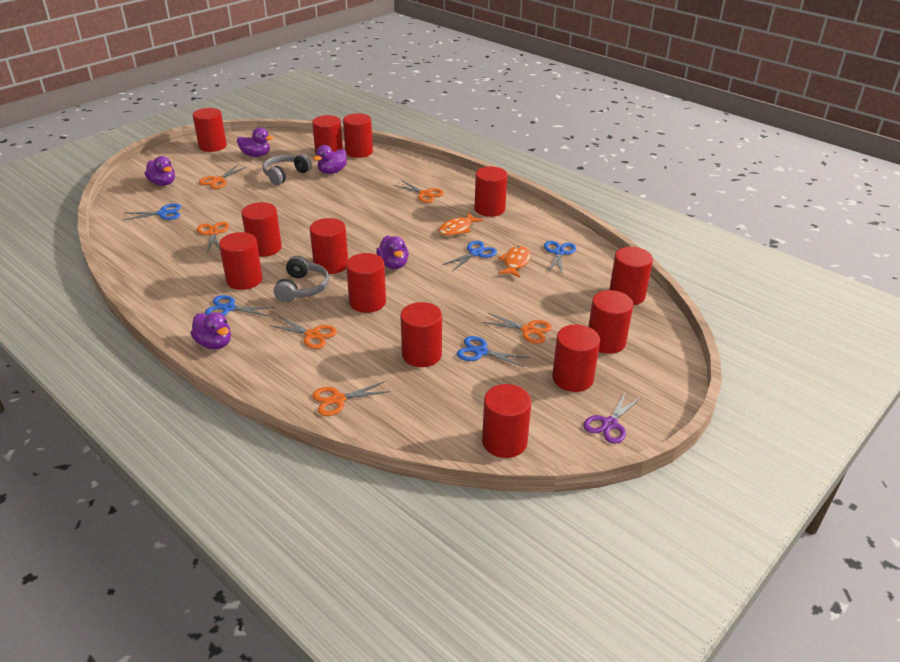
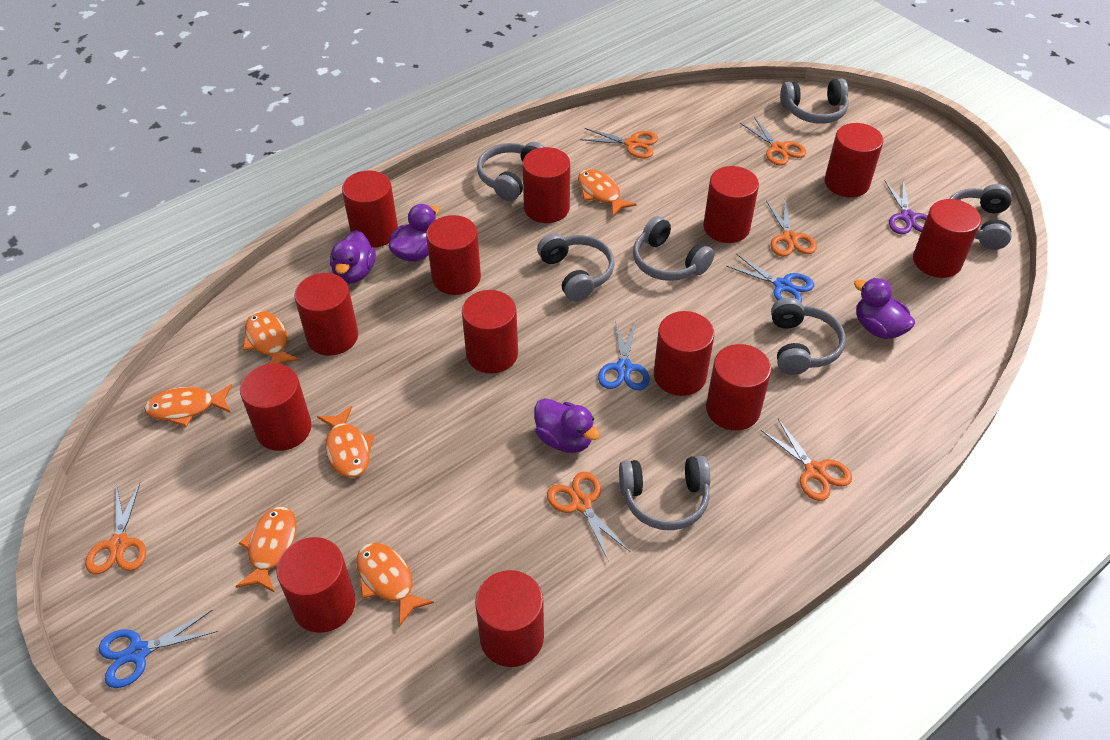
blue scissors: [124,204,181,220] [205,295,275,316] [442,241,497,271] [457,336,530,367] [544,241,576,275] = 5 -> [99,610,218,688] [598,320,650,390] [726,254,814,303] = 3
grey headphones: [263,154,312,185] [274,256,329,302] = 2 -> [477,142,544,201] [537,233,615,301] [619,456,710,530] [633,216,715,281] [771,298,846,375] [780,79,849,124] [949,184,1011,250] = 7
orange fish: [439,213,484,236] [498,246,531,278] = 2 -> [144,384,232,427] [235,506,296,593] [243,311,300,364] [317,406,374,478] [357,543,434,626] [578,169,637,216] = 6
purple duck: [145,156,175,186] [190,312,231,349] [237,127,274,157] [313,145,347,174] [376,236,409,269] = 5 -> [330,230,376,284] [389,204,440,262] [534,398,600,453] [854,278,915,339] = 4

